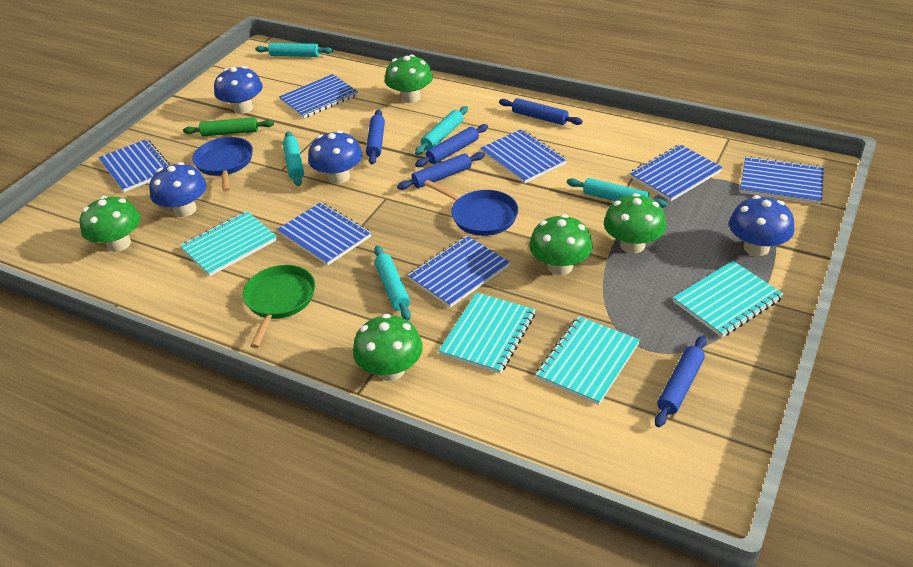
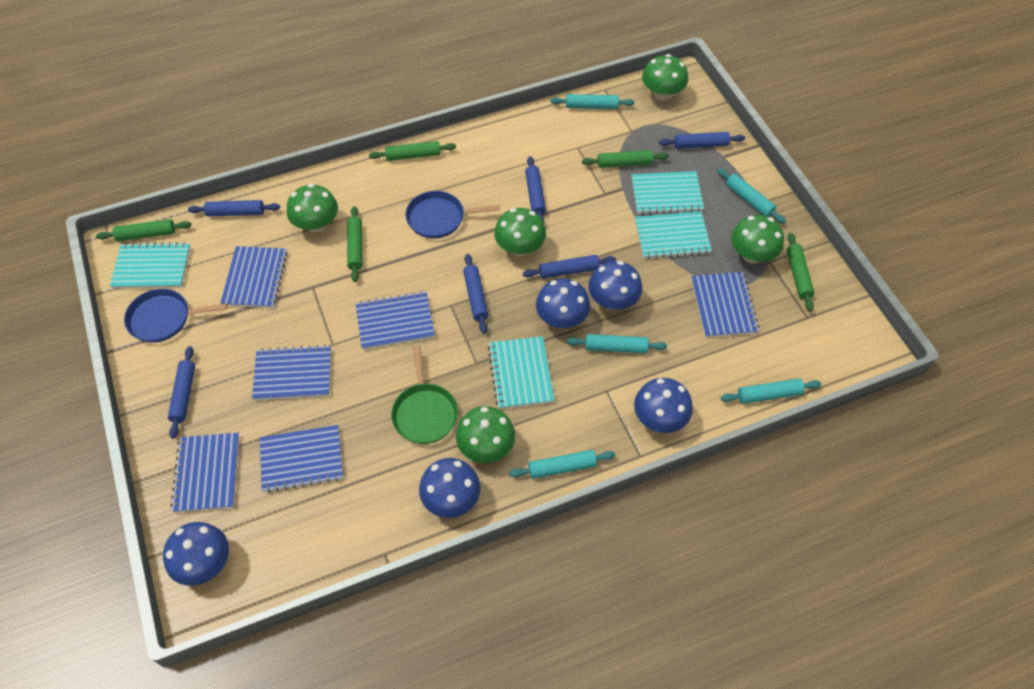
blue mushroom: [149,162,207,217] [214,66,263,114] [308,130,362,184] [729,195,794,256] = 4 -> [163,522,229,586] [419,458,481,518] [536,278,590,328] [588,261,642,310] [634,378,693,433] = 5
blue notebook: [99,139,170,192] [277,202,371,265] [279,74,358,118] [408,236,510,308] [480,129,567,183] [630,144,723,201] [740,156,824,204] = 7 -> [171,433,239,513] [220,246,288,308] [252,345,331,400] [260,425,343,493] [356,291,435,350] [691,272,759,338] = 6
blue rolling pin: [366,110,385,164] [397,152,485,190] [415,124,488,167] [499,98,583,125] [655,335,707,427] = 5 -> [168,346,195,439] [188,200,280,216] [463,254,489,334] [523,255,616,279] [525,156,546,223] [659,132,745,149] = 6
green rolling pin: [183,117,274,137] = 1 -> [96,219,191,241] [347,206,363,282] [369,141,456,161] [582,150,669,168] [787,233,814,312] = 5

